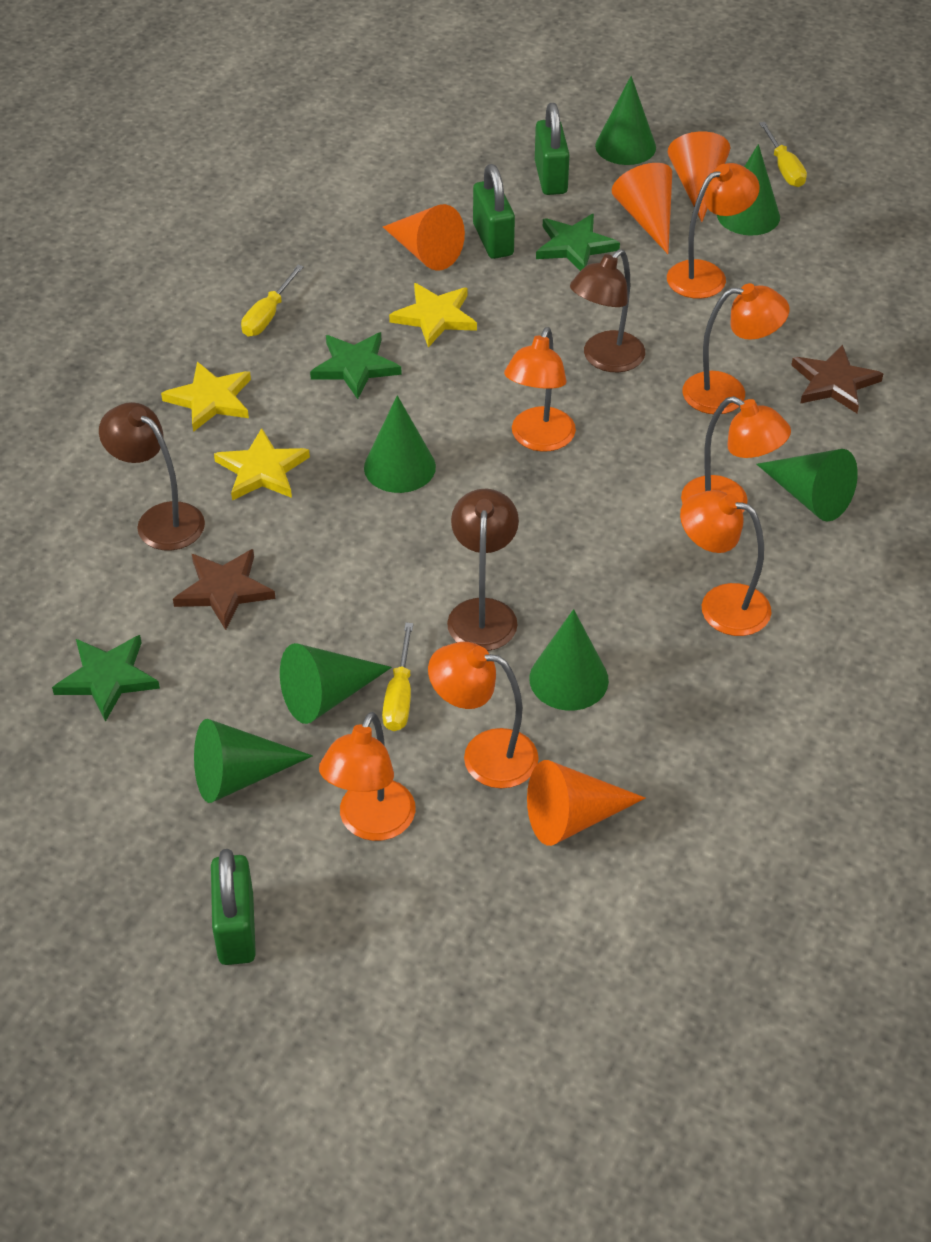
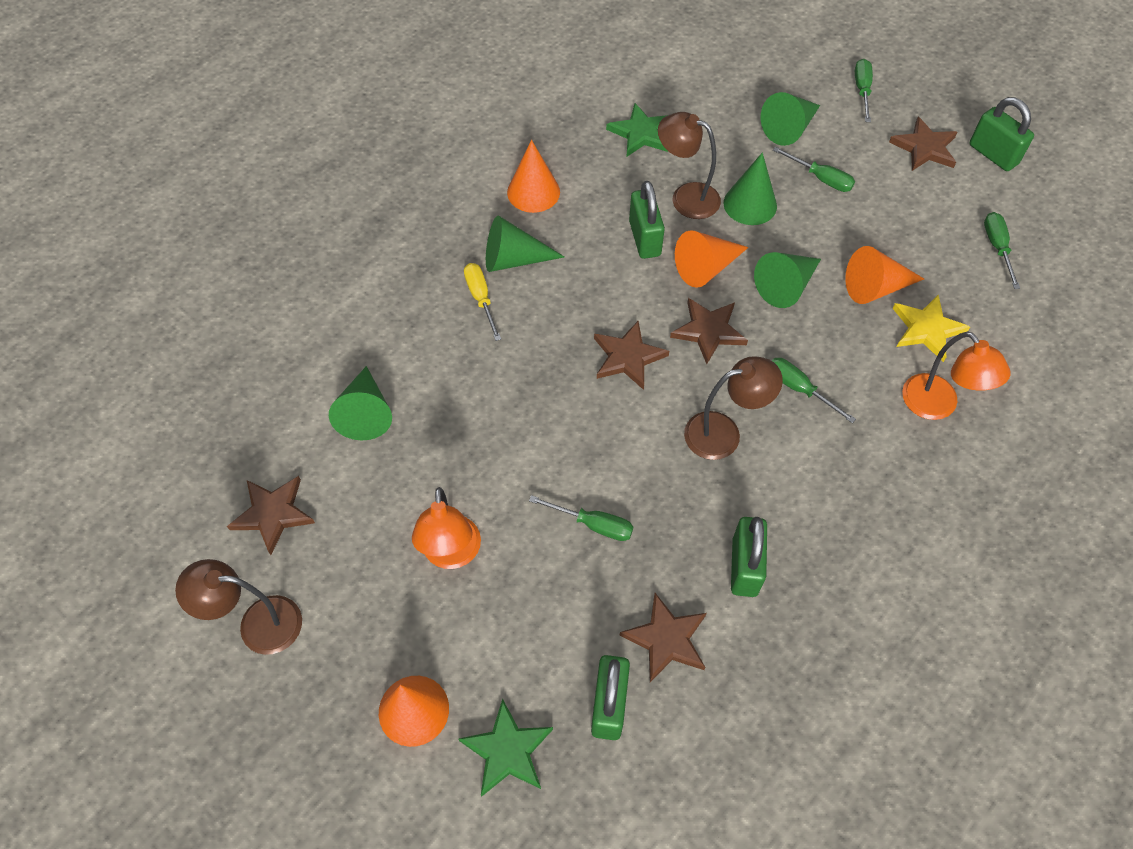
brown star: [173,549,275,630] [791,344,883,413] = 2 -> [227,476,315,555] [594,321,669,390] [620,593,707,682] [670,298,748,364] [889,117,957,171] = 5
green cone: [194,719,313,803] [280,643,392,724] [364,395,436,493] [529,609,609,711] [595,76,656,165] [717,144,780,236] [757,449,858,522] = 7 -> [329,366,392,440] [486,216,564,272] [724,152,777,225] [754,252,821,308] [761,92,820,146] = 5
green padlock: [211,849,256,965] [473,164,515,259] [535,103,570,195] = 3 -> [591,655,630,740] [629,181,665,259] [731,517,767,597] [969,97,1034,171] = 4
green screwdriver: none = 0 -> [529,495,633,541] [772,358,856,423] [773,147,855,192] [855,59,873,122] [984,212,1020,289] = 5
green star: [52,635,160,722] [310,332,402,399] [536,214,620,271] = 3 -> [459,699,553,797] [606,103,668,156] = 2
orange lamp: [319,712,416,841] [428,642,539,788] [504,327,576,452] [667,163,760,299] [680,490,771,636] [681,396,791,512] [682,283,790,414] = 7 -> [412,487,481,569] [902,331,1011,420] = 2
yellow screwdriver: [241,265,304,336] [382,623,413,731] [759,122,807,187] = 3 -> [464,263,501,341] = 1
yellow star: [161,362,251,432] [214,428,310,501] [389,283,477,348] = 3 -> [892,295,970,362] = 1

